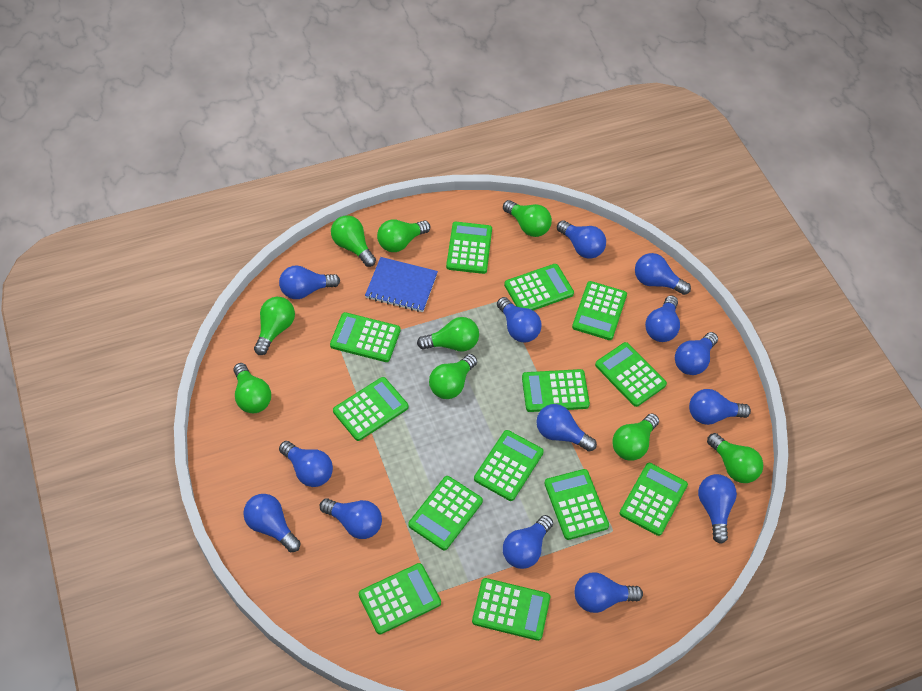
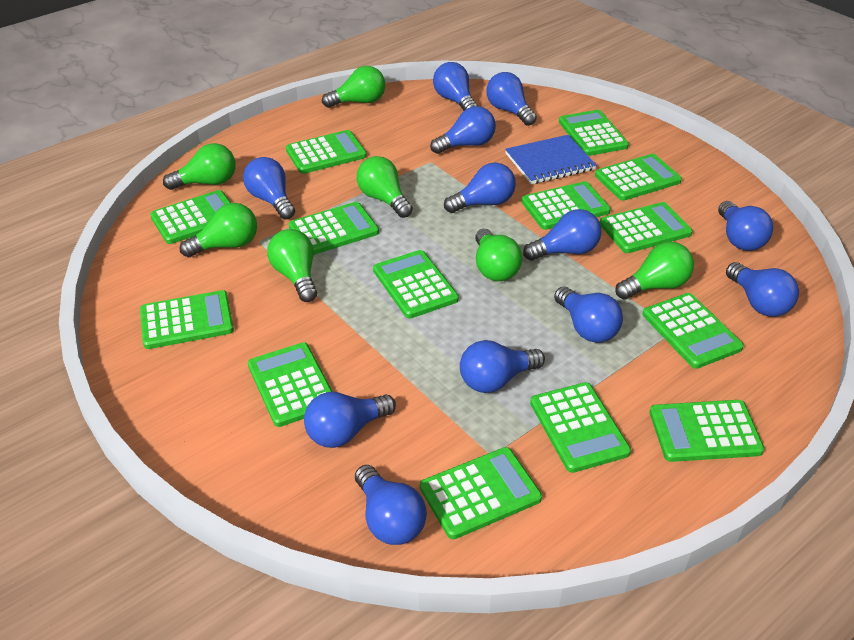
blue light bulb: [243,494,300,552] [279,265,340,299] [279,441,333,487] [320,498,382,539] [497,297,541,342] [503,515,553,569] [536,404,597,452] [557,220,606,259] [574,572,643,613] [635,253,691,295] [645,295,680,342] [675,332,718,375] [689,389,751,425] [698,474,737,544] = 14 -> [243,157,295,220] [304,392,396,448] [355,465,427,545] [430,106,496,154] [433,62,478,111] [444,163,516,213] [460,340,545,393] [486,72,537,126] [523,209,601,261] [554,286,623,343] [718,201,773,251] [726,262,799,317] = 12
green calculator: [330,312,401,362] [333,377,408,441] [359,563,441,634] [408,476,483,550] [446,222,492,274] [472,578,550,641] [474,430,544,501] [504,264,574,310] [522,369,590,412] [544,469,609,540] [572,281,627,340] [595,342,667,407] [620,463,688,536] = 13 -> [140,290,234,349] [150,190,231,244] [248,342,333,427] [286,130,367,174] [289,202,379,255] [373,250,459,319] [420,447,542,539] [522,181,611,230] [530,382,631,473] [559,110,629,156] [595,154,682,201] [600,202,693,253] [643,293,744,369] [649,400,764,462] = 14
green light bulb: [233,363,271,413] [254,297,295,355] [331,216,376,267] [377,220,430,252] [417,317,479,351] [429,354,477,399] [503,200,552,237] [612,413,659,461] [707,433,763,483] = 9 -> [163,143,236,190] [180,203,257,257] [267,229,317,302] [322,66,385,108] [357,156,413,218] [475,229,522,281] [615,242,694,300] = 7

